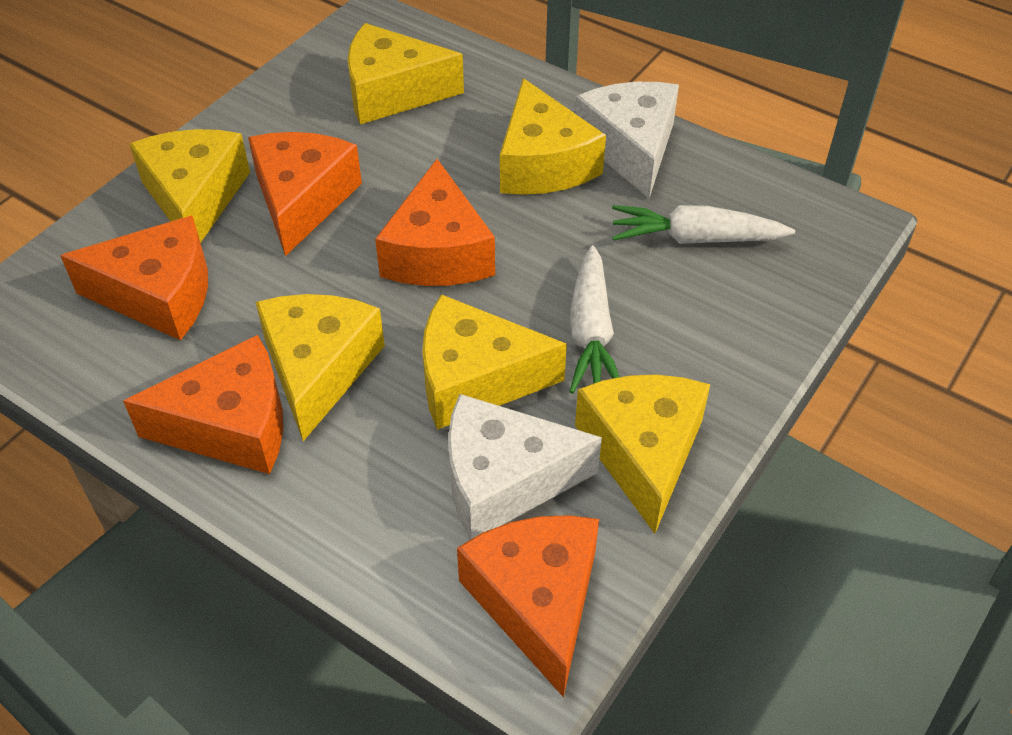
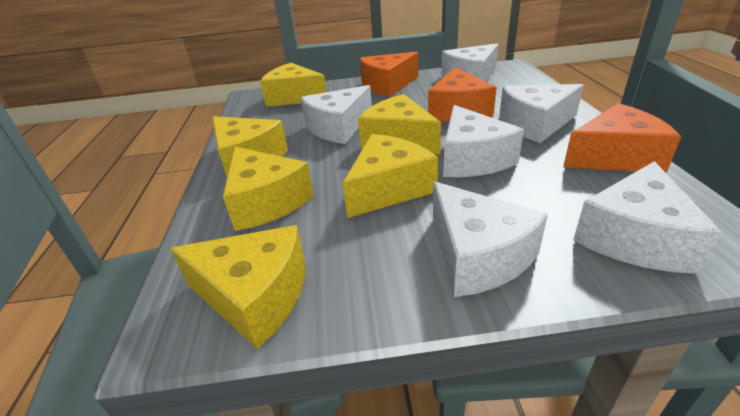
orange cheese: [60,216,208,340] [123,335,283,474] [248,132,362,256] [375,159,495,286] [457,515,599,697] = 5 -> [359,52,418,97] [428,67,497,121] [563,103,681,173] = 3
white carrot: [569,245,619,394] [612,205,795,244] = 2 -> none = 0
white cheese: [448,394,602,540] [575,82,679,198] = 2 -> [301,85,372,144] [433,182,548,297] [441,43,498,82] [443,105,524,177] [499,84,584,143] [573,161,722,274] = 6

